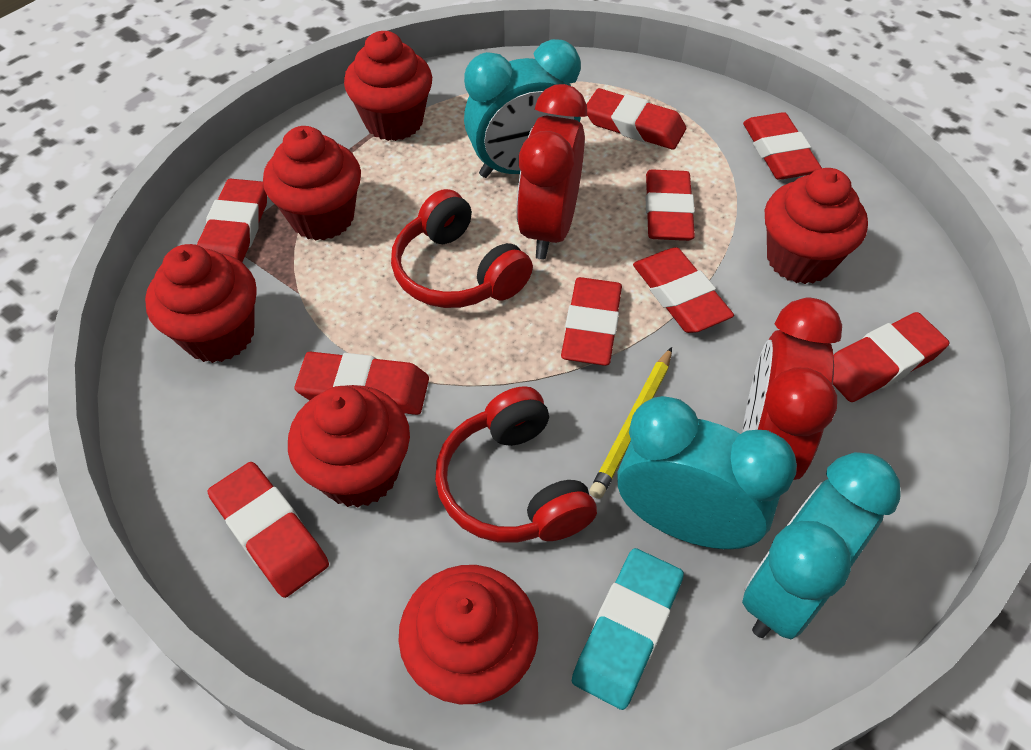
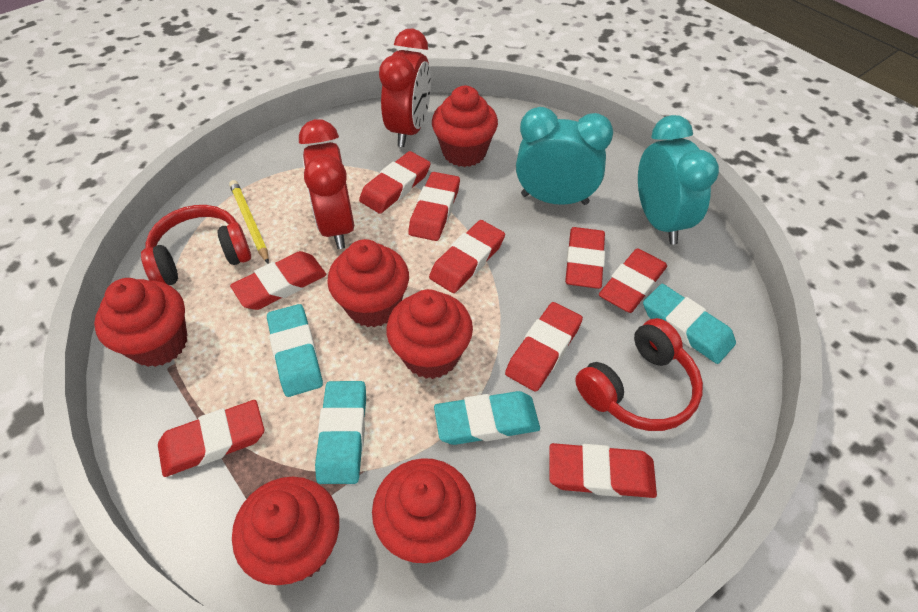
turquoise clock: [464,39,581,178] [617,396,797,549] [742,452,901,640] = 3 -> [516,107,613,205] [638,115,719,244] = 2
turquoise eraser: [572,548,684,710] = 1 -> [267,304,323,397] [315,381,366,484] [434,391,540,445] [643,284,736,364] = 4

